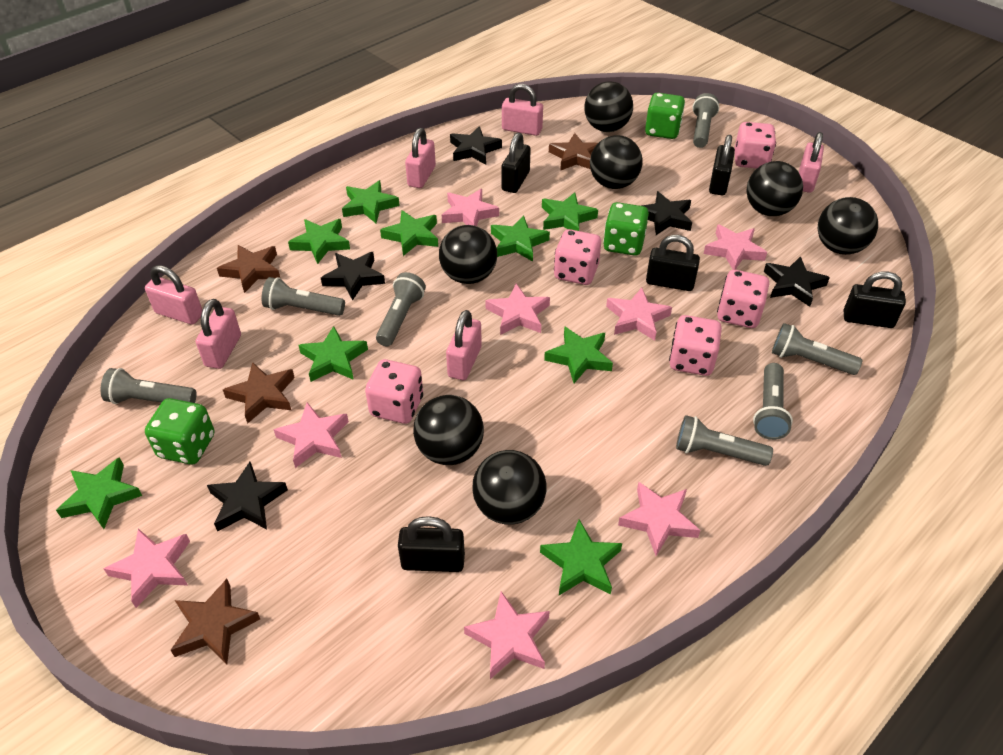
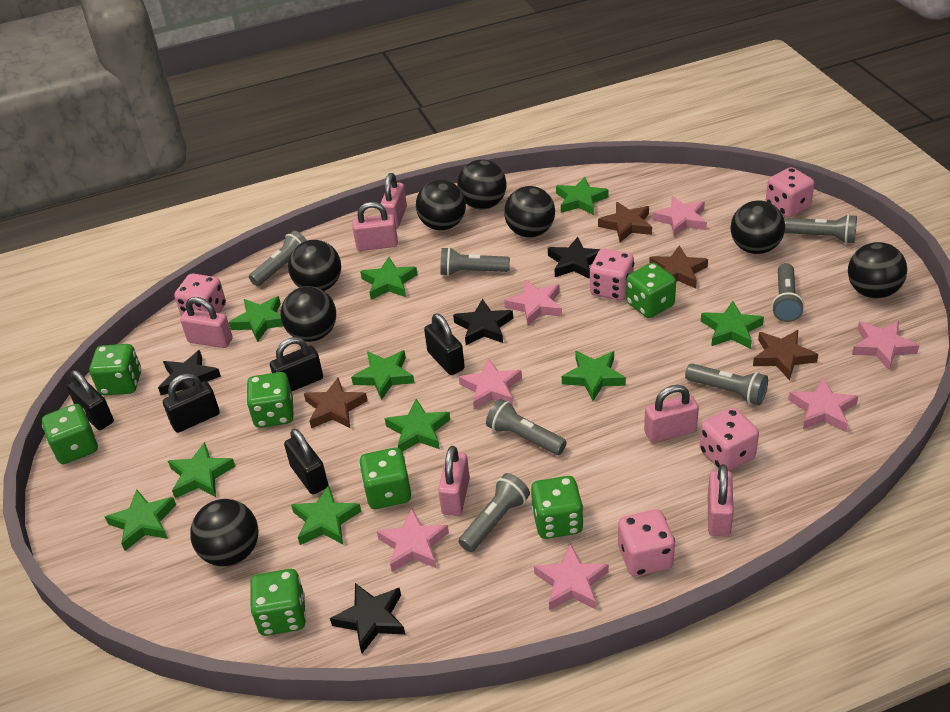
black ball: [413,395,484,465] [439,225,497,284] [472,450,547,525] [584,81,633,132] [590,135,643,189] [746,161,803,216] [818,197,878,255] = 7 -> [190,499,258,566] [281,286,336,342] [288,240,341,291] [416,180,466,230] [457,159,507,210] [504,186,555,238] [730,200,785,254] [848,242,907,298] = 8
black star: [207,462,288,532] [321,252,385,300] [450,126,502,164] [642,191,692,235] [764,256,830,307] = 5 -> [158,350,221,395] [330,583,405,653] [453,299,513,345] [548,237,601,279] = 4
green dice: [145,398,214,464] [603,202,649,256] [645,93,685,139] = 3 -> [42,404,98,464] [89,344,141,395] [246,372,294,428] [250,569,306,636] [359,448,412,509] [531,476,584,539] [626,263,676,318] = 7
green star: [56,457,142,529] [288,219,350,264] [299,326,368,382] [342,180,400,223] [380,210,438,256] [491,215,550,262] [540,519,622,595] [542,192,598,231] [544,326,613,383] = 9 -> [105,489,176,551] [168,442,235,498] [229,296,283,342] [291,485,361,545] [351,350,414,400] [360,257,418,300] [385,399,450,452] [556,177,609,215] [562,351,626,401] [701,301,764,349] = 10
pink star: [104,529,190,608] [273,403,349,468] [442,189,499,226] [464,591,550,679] [486,284,550,335] [606,287,672,340] [618,482,700,556] [703,224,767,270] = 8 -> [377,509,449,572] [459,358,522,410] [504,280,562,326] [534,544,609,610] [652,196,707,236] [788,377,858,432] [852,321,919,370] = 7

